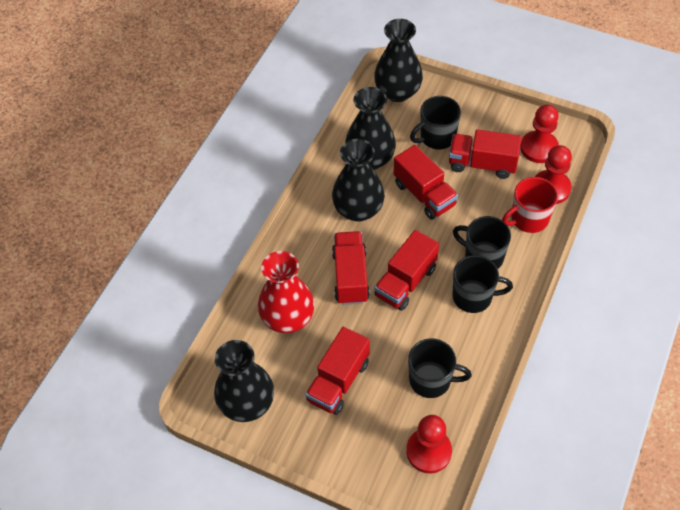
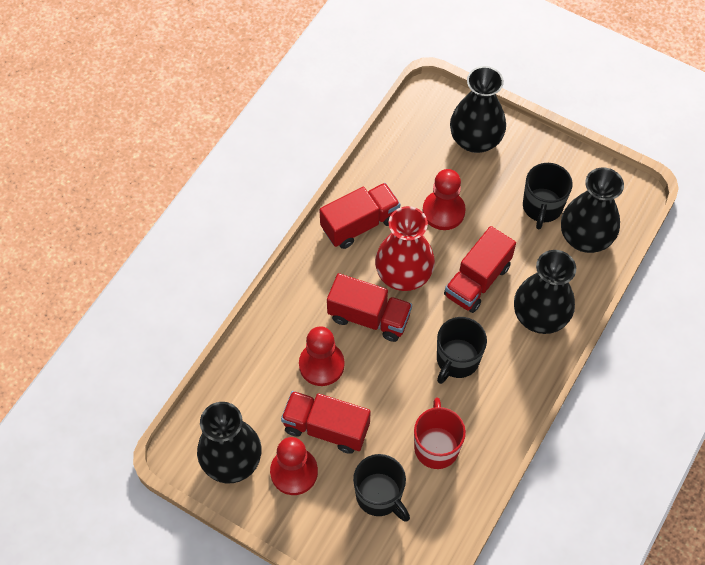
black mug: [408,338,472,398] [410,96,461,149] [453,216,511,269] [453,255,513,313] = 4 -> [353,454,410,522] [437,317,487,384] [523,163,573,229] = 3
red truck: [305,327,370,415] [332,231,370,305] [374,230,439,311] [394,145,458,220] [449,129,522,179] = 5 -> [281,391,371,454] [319,183,400,249] [327,273,412,342] [444,226,516,313] = 4

